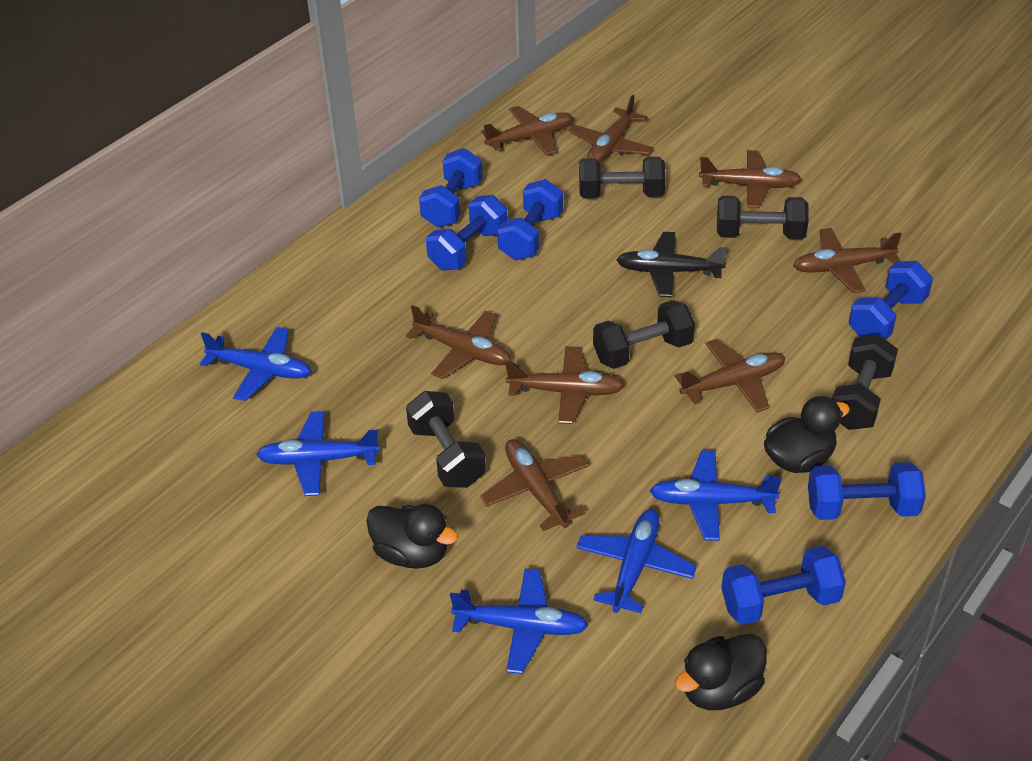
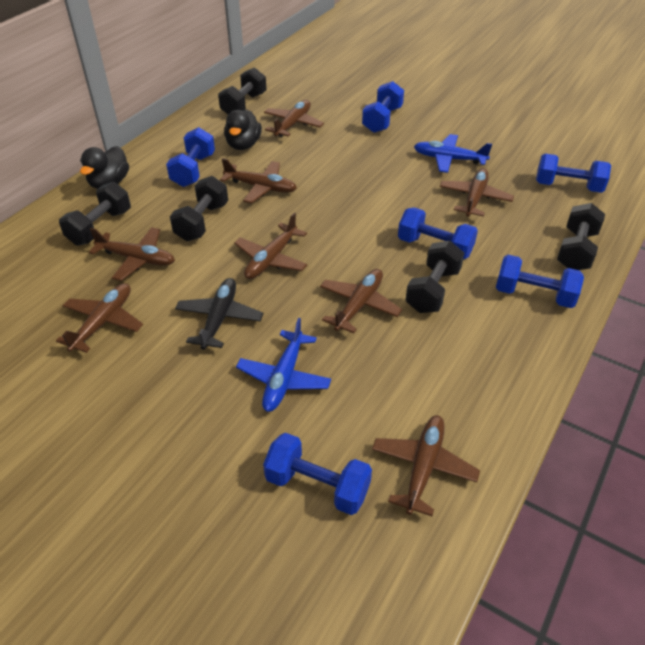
black duck: [366,504,458,569] [675,634,767,710] [764,396,850,473] = 3 -> [80,146,129,189] [224,110,262,150] = 2
blue plane: [200,327,312,401] [256,411,380,496] [450,568,589,674] [576,509,697,613] [650,450,782,541] = 5 -> [236,318,331,412] [414,134,492,173] = 2

